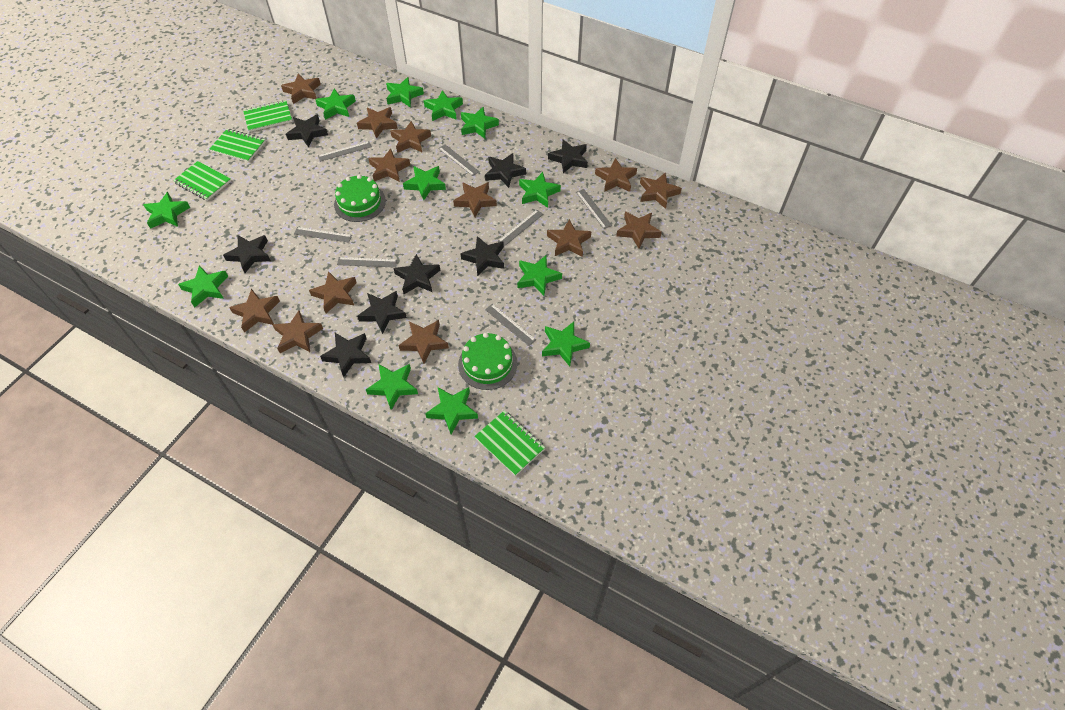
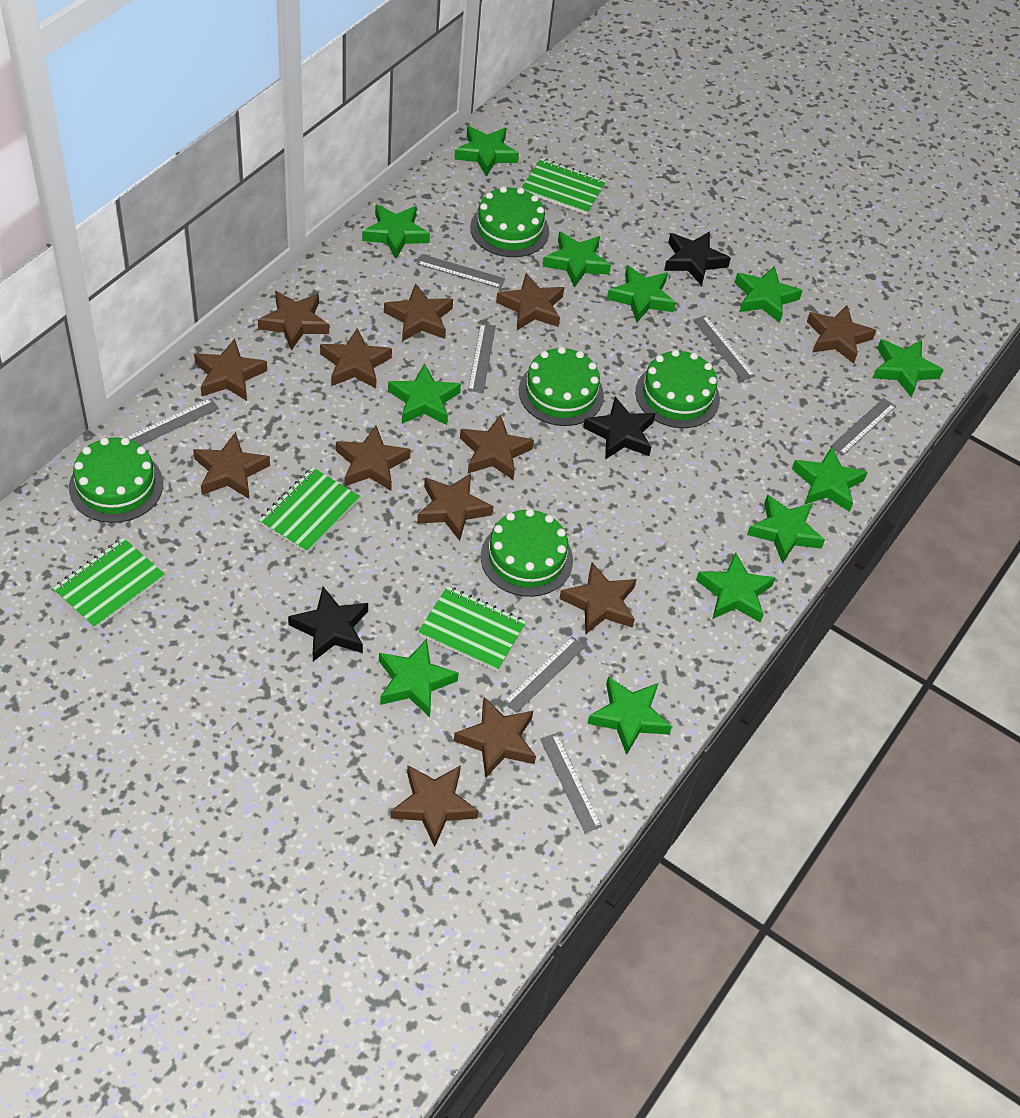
black star: [223,235,271,273] [286,114,328,147] [320,333,371,377] [357,291,407,334] [393,254,440,294] [460,236,504,276] [485,153,526,188] [548,139,588,174] = 8 -> [288,587,368,662] [583,397,656,460] [664,231,731,286] = 3
green cake: [334,175,386,222] [458,333,518,390] = 2 -> [69,437,163,523] [470,186,549,257] [481,509,573,597] [519,347,604,426] [635,349,720,428] = 5

